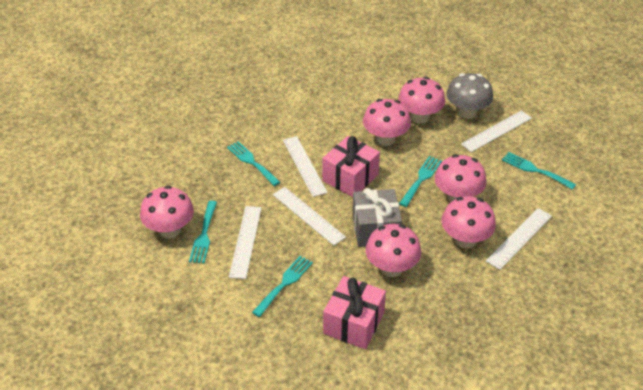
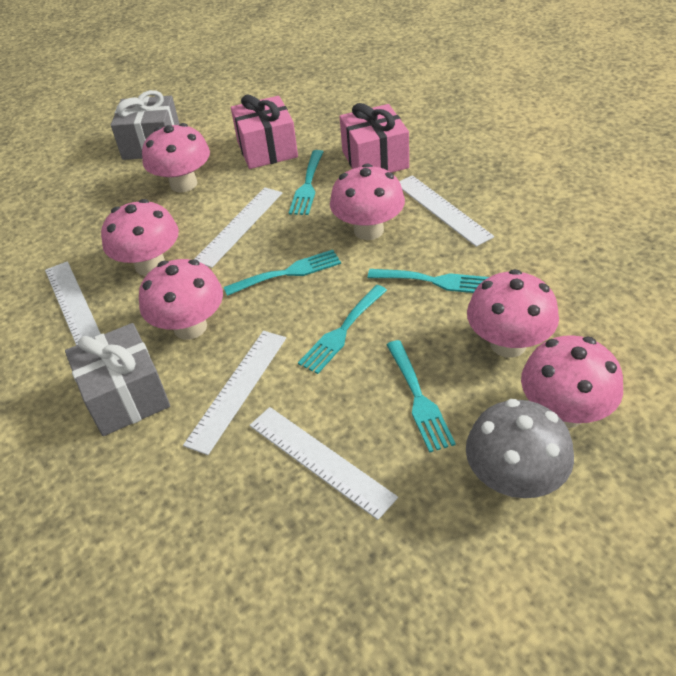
grey gift: [352,188,402,247] = 1 -> [65,323,170,436] [111,90,179,160] = 2

